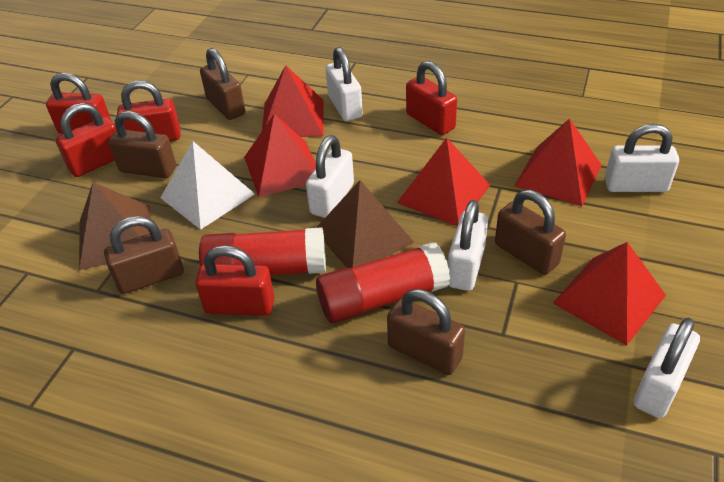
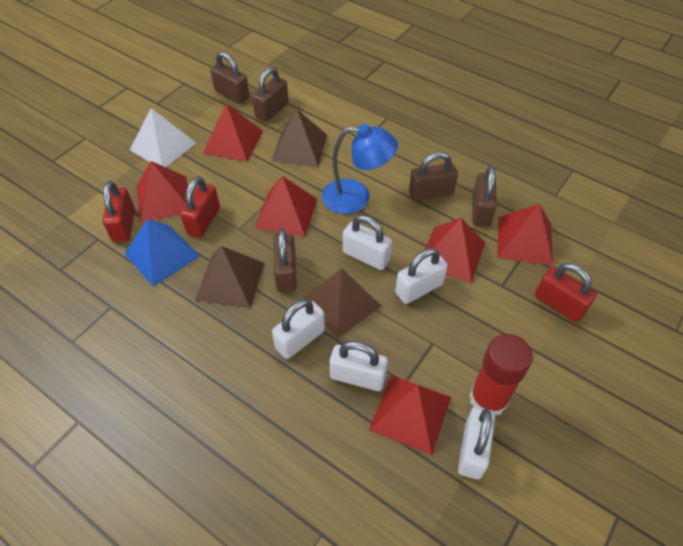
blue lamp: none = 0 -> [322,124,398,214] = 1
blue pyramid: none = 0 -> [124,219,200,287] = 1
brown pyramid: [79,182,151,270] [316,180,414,268] = 2 -> [195,246,264,309] [272,109,327,167] [303,268,381,338] = 3
red glue stick: [199,227,326,275] [316,242,450,323] = 2 -> [469,334,533,416] = 1
red padlock: [46,73,111,134] [56,103,116,177] [117,80,181,141] [195,245,275,316] [406,61,457,135] = 5 -> [102,181,135,242] [180,176,220,238] [535,263,597,322] = 3
red pyramid: [244,114,316,197] [262,65,324,137] [397,138,490,226] [514,118,602,206] [553,242,666,345] = 5 -> [136,161,188,222] [203,103,263,162] [254,176,317,237] [369,375,451,455] [425,218,485,283] [497,204,553,265] = 6

